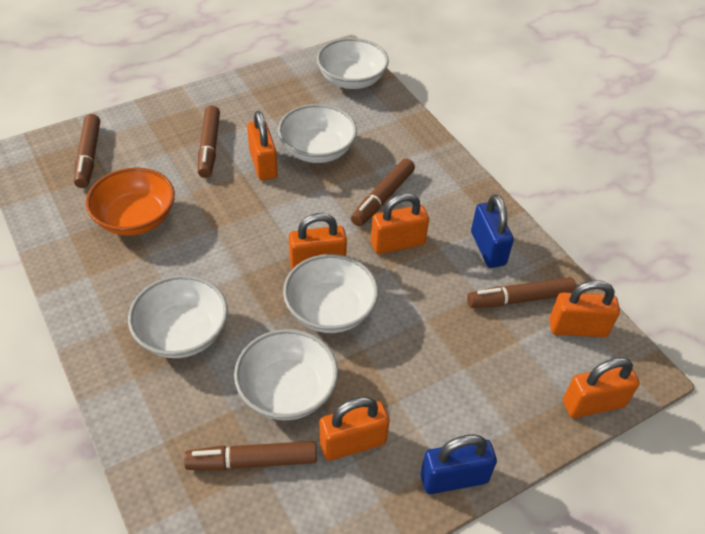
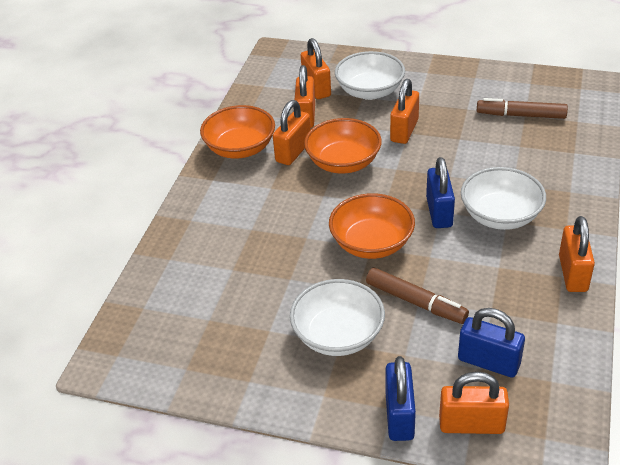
blue padlock: [420,434,497,494] [471,194,514,268] = 2 -> [385,356,416,441] [426,157,455,228] [458,308,525,378] = 3
brown marker: [74,114,100,188] [184,441,317,470] [198,106,220,178] [351,158,415,226] [467,277,576,308] = 5 -> [366,268,469,324] [477,98,568,119] = 2
orange bowl: [85,167,175,236] = 1 -> [200,105,275,159] [304,118,382,173] [329,193,415,259] = 3
white bowl: [128,275,228,358] [234,329,338,420] [278,104,357,163] [283,254,378,333] [317,38,389,89] = 5 -> [290,279,385,356] [335,51,405,100] [461,167,546,230] = 3

